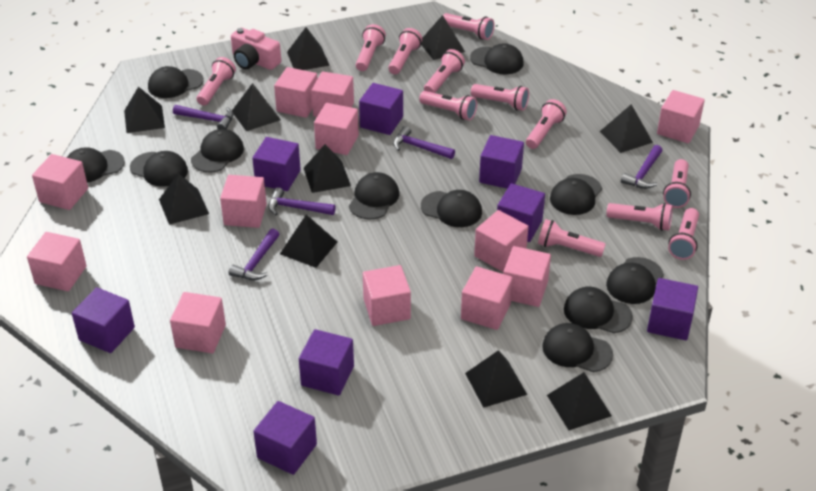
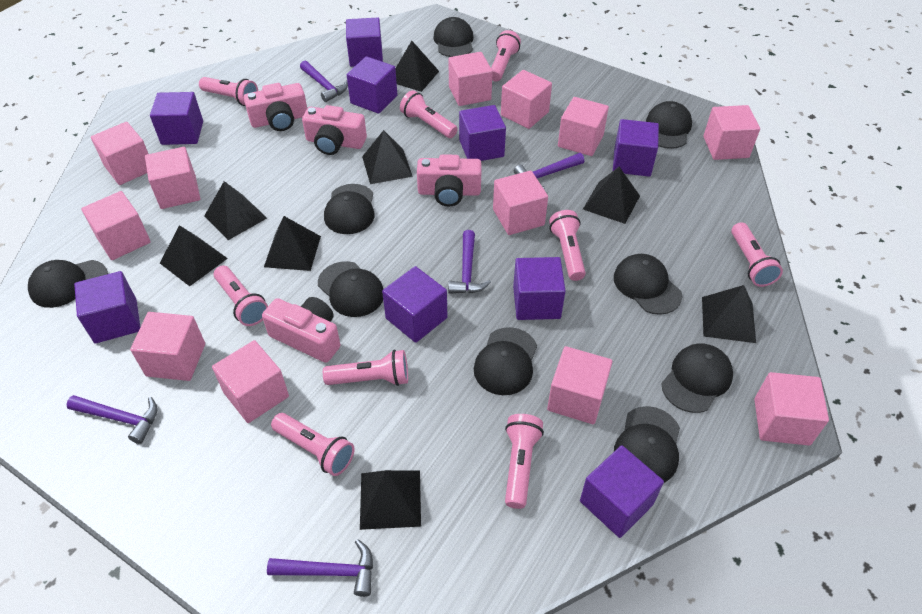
black cap: [67,147,125,183] [130,151,188,187] [148,66,204,98] [191,129,244,173] [349,172,399,219] [421,190,482,227] [470,43,524,74] [542,323,613,372] [550,174,602,215] [564,287,633,333] [606,257,664,304] = 11 -> [28,260,108,308] [318,261,383,317] [324,184,375,234] [433,17,473,57] [474,327,537,395] [614,254,682,315] [614,406,680,483] [646,101,692,149] [661,343,733,413] = 9
black pyramid: [124,87,165,133] [159,173,209,225] [232,83,281,131] [280,215,337,268] [287,27,330,70] [304,144,351,193] [421,15,465,60] [465,350,527,408] [547,372,612,430] [600,104,653,153] = 10 -> [160,225,228,286] [204,181,267,240] [264,216,321,271] [360,470,421,530] [362,130,413,184] [395,41,439,92] [583,167,640,224] [702,285,756,343] = 8
pink camera: [231,28,281,70] = 1 -> [244,83,307,131] [262,297,340,363] [302,105,367,155] [417,154,482,207] = 4
pink flashlight: [197,57,236,106] [356,24,386,71] [388,28,422,74] [419,91,477,120] [424,49,465,93] [443,13,495,40] [471,84,529,111] [526,99,567,149] [538,219,606,257] [606,203,673,231] [663,159,691,208] [668,208,699,260] = 12 -> [199,77,258,106] [214,265,268,326] [271,413,355,476] [323,350,408,386] [400,90,458,138] [491,30,521,82] [505,414,544,509] [549,210,586,281] [731,222,783,287] = 9
purple cube: [72,287,135,353] [252,137,301,191] [253,401,317,475] [299,329,354,396] [359,83,403,135] [479,135,524,189] [497,183,545,242] [647,278,698,340] = 8 -> [74,271,140,344] [150,92,203,145] [346,18,383,67] [347,56,397,114] [382,266,447,343] [459,105,506,161] [513,257,566,320] [580,445,664,538] [613,119,659,177] = 9

